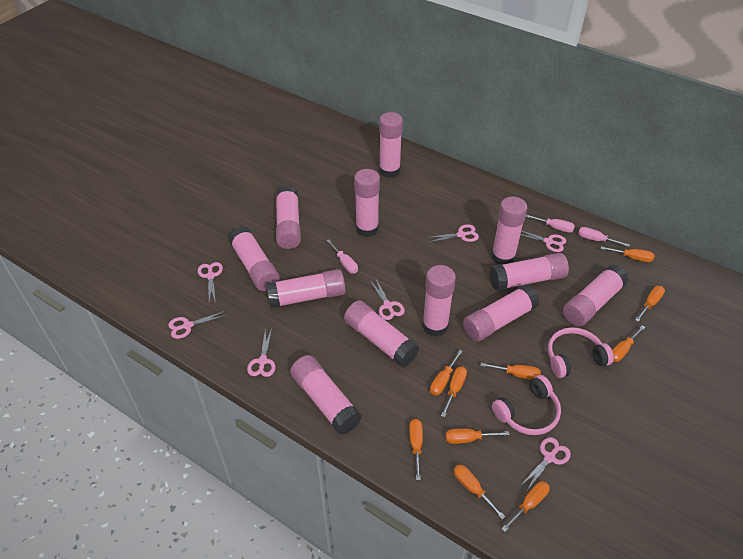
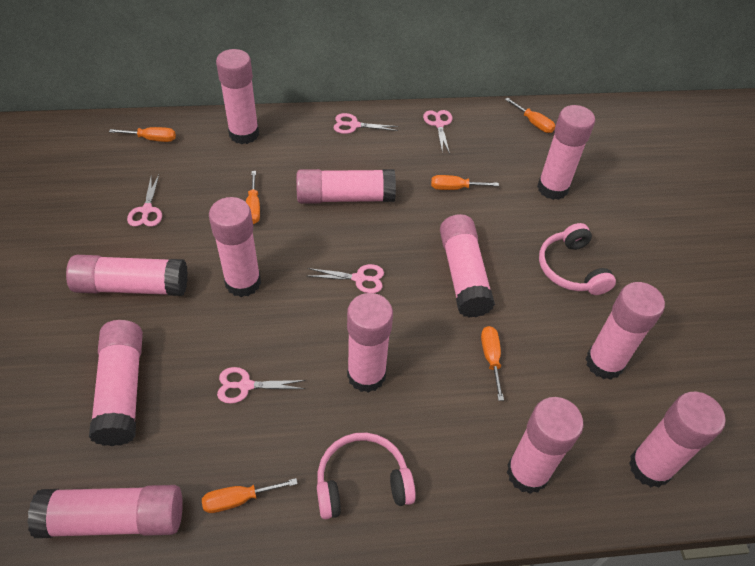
orange screwdriver: [409,419,423,480] [430,350,463,395] [441,366,467,417] [445,429,510,444] [453,465,506,519] [480,363,541,380] [502,481,550,532] [601,246,655,262] [612,325,645,362] [635,286,665,322] = 10 -> [109,127,176,142] [202,478,298,513] [246,171,260,224] [431,175,499,190] [481,326,504,401] [505,98,555,133] = 6
pink scissors: [168,311,227,339] [198,262,223,303] [247,329,275,377] [370,278,405,320] [427,224,479,242] [520,231,566,252] [520,437,571,490] = 7 -> [127,175,162,227] [217,367,306,404] [308,264,384,293] [333,113,398,134] [423,110,452,154] = 5
pink screwdriver: [327,240,358,274] [526,214,575,233] [578,227,630,247] = 3 -> none = 0

